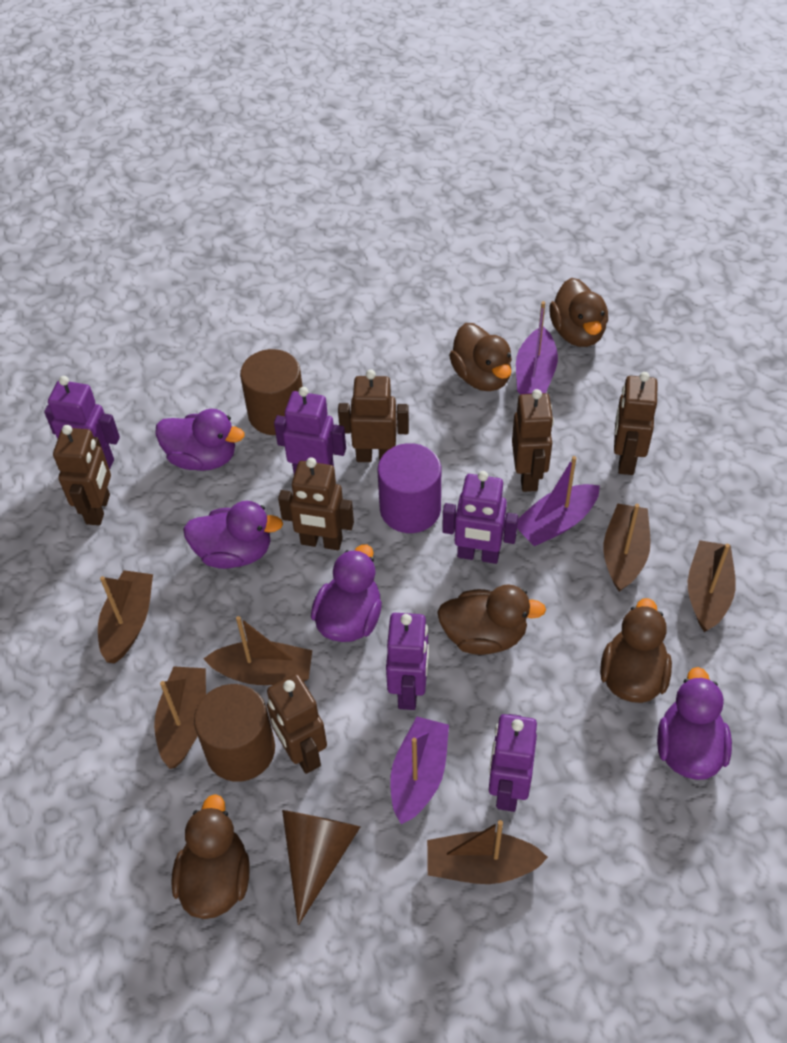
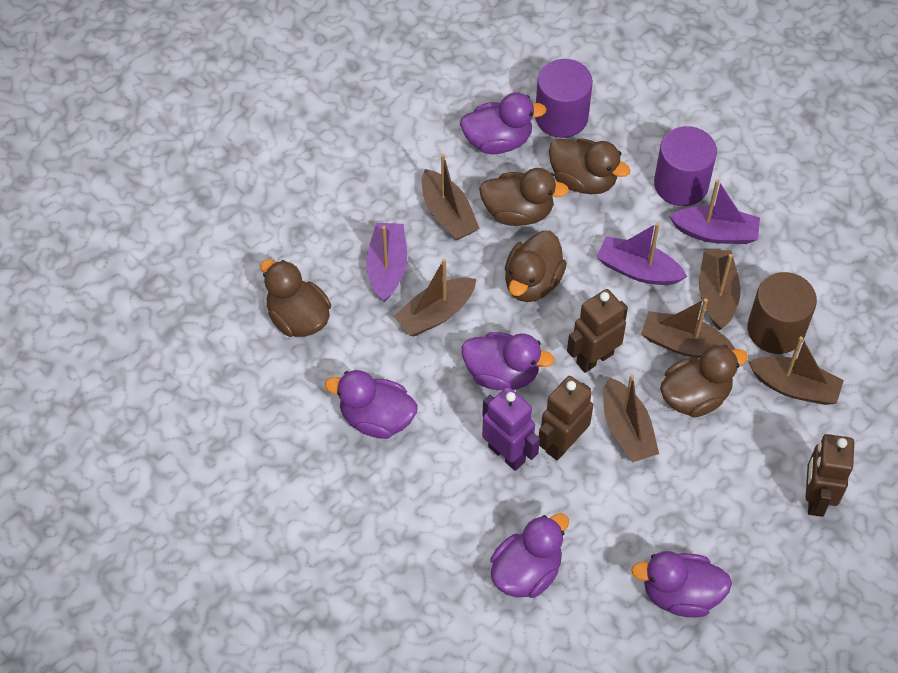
brown cone: [282,810,360,925] = 1 -> none = 0
brown cylinder: [194,684,275,782] [240,349,303,435] = 2 -> [747,272,817,354] = 1
brown robot: [53,425,111,525] [267,674,327,774] [278,457,354,550] [338,369,409,462] [512,389,554,492] [614,372,658,475] = 6 -> [539,376,593,460] [567,289,628,373] [805,434,854,517] = 3
purple cylinder: [378,443,441,533] = 1 -> [535,59,593,138] [654,126,717,206] = 2
purple duck: [155,409,245,471] [183,501,283,569] [311,545,382,642] [657,667,732,780] = 4 -> [325,370,418,439] [460,93,547,154] [462,332,554,390] [490,513,569,598] [631,551,732,617] = 5
purple robot: [44,376,120,470] [274,387,346,474] [386,613,429,710] [442,471,518,564] [489,714,537,812] = 5 -> [482,387,540,471] = 1

